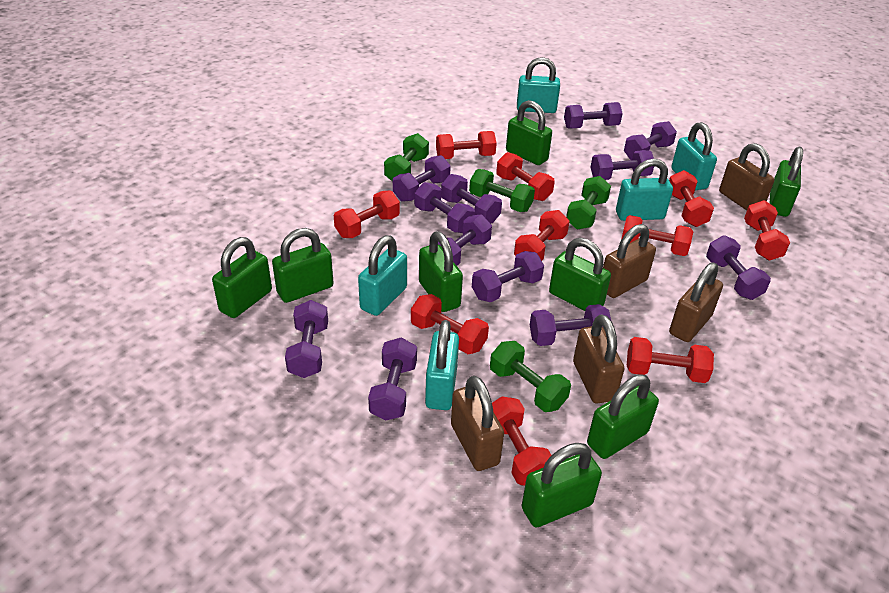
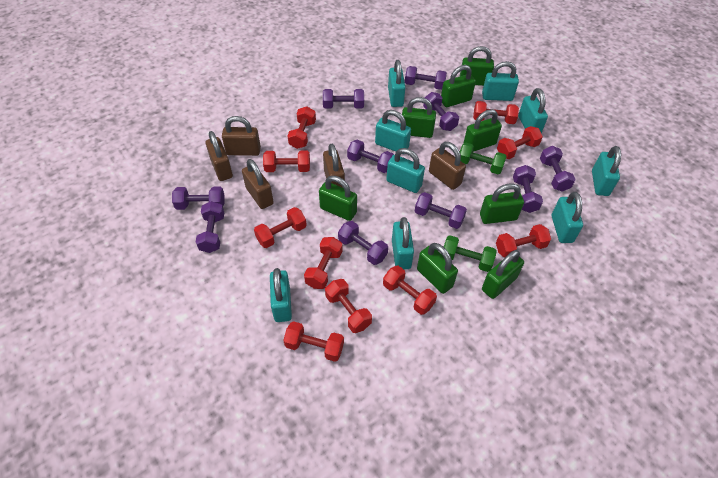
green dumbbell: [384,133,429,182] [469,169,535,212] [490,341,571,412] [566,176,611,230] = 4 -> [444,235,497,272] [460,143,507,174] = 2
purple dumbbell: [285,300,328,378] [368,337,417,421] [393,155,451,202] [414,182,475,233] [438,215,492,266] [441,174,502,224] [472,251,544,302] [530,304,611,346] [564,102,623,129] [590,150,654,180] [624,121,677,160] [706,235,771,300] = 12 -> [172,187,224,210] [196,201,224,253] [323,89,364,108] [338,221,388,265] [347,140,394,173] [405,66,447,90] [415,192,467,229] [423,92,459,131] [513,165,543,213] [540,146,576,192] = 10
turquoise padlock: [358,235,407,316] [425,320,459,410] [517,57,560,113] [616,159,673,221] [671,122,717,191] = 5 -> [270,268,292,322] [375,110,411,152] [386,148,425,193] [388,60,406,107] [392,217,414,269] [482,61,519,101] [518,88,548,134] [552,192,583,243] [592,146,621,196] = 9

